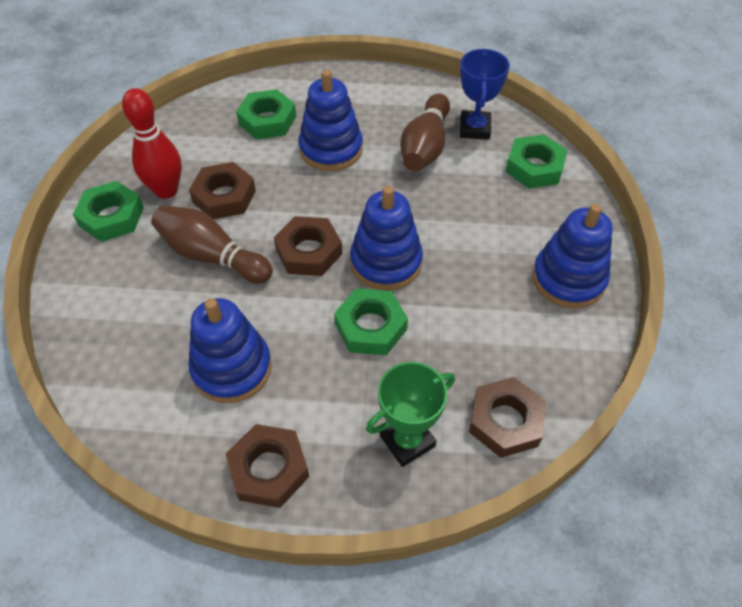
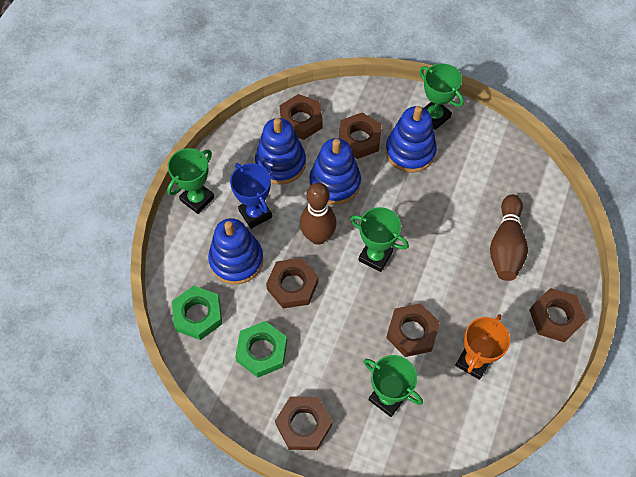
brown nut: [189,162,256,219] [226,424,309,508] [274,216,342,276] [469,377,546,458] = 4 -> [266,258,318,308] [275,396,332,450] [280,94,323,140] [339,112,382,159] [386,303,440,357] [530,288,586,342] = 6
green nut: [73,181,144,242] [236,89,296,140] [334,288,408,355] [505,134,568,189] = 4 -> [172,286,222,340] [235,321,287,377] = 2
green trophy: [366,362,455,467] = 1 -> [167,148,215,214] [350,207,409,272] [364,355,423,417] [420,63,464,130] = 4
orange trophy: none = 0 -> [455,314,510,380] = 1
red bowling pin: [122,88,182,199] = 1 -> none = 0

